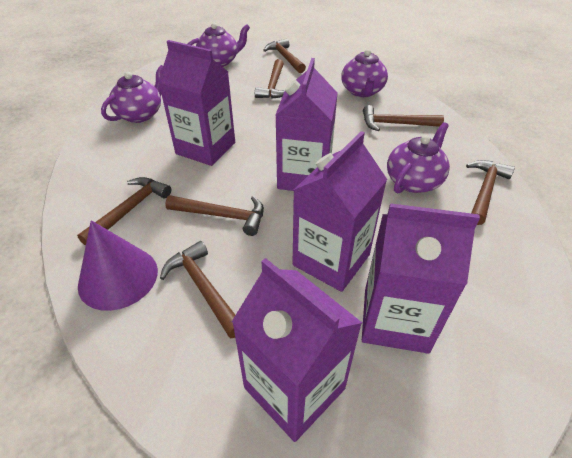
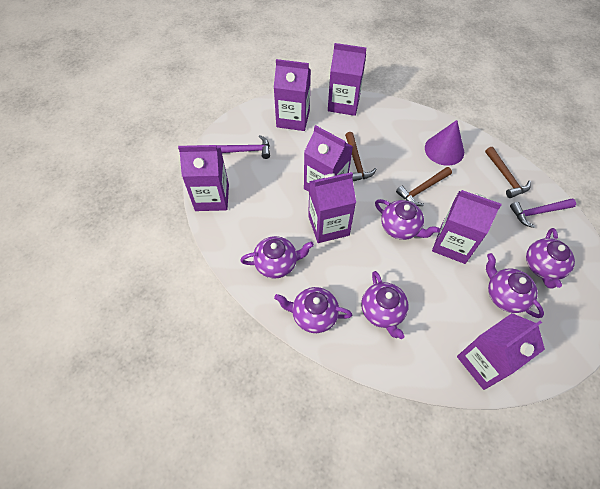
brown hammer: [77,177,171,245] [160,241,235,338] [165,195,264,236] [255,59,285,99] [263,38,306,73] [363,105,444,131] [466,160,515,225] = 7 -> [345,132,377,181] [396,167,452,206] [485,147,531,198] = 3
purple carton: [158,40,235,166] [232,258,362,442] [276,58,338,191] [292,131,387,292] [362,203,480,354] = 5 -> [178,145,229,211] [274,59,311,131] [304,125,353,192] [308,172,356,243] [328,43,366,116] [432,190,502,264] [457,313,545,390] = 7
purple hammer: none = 0 -> [216,135,270,159] [510,198,576,228] = 2
purple teapot: [101,65,163,123] [188,23,250,67] [341,49,388,97] [387,122,450,194] = 4 -> [240,236,314,278] [274,287,352,333] [361,271,409,339] [375,199,440,240] [486,253,544,318] [526,228,575,289] = 6

